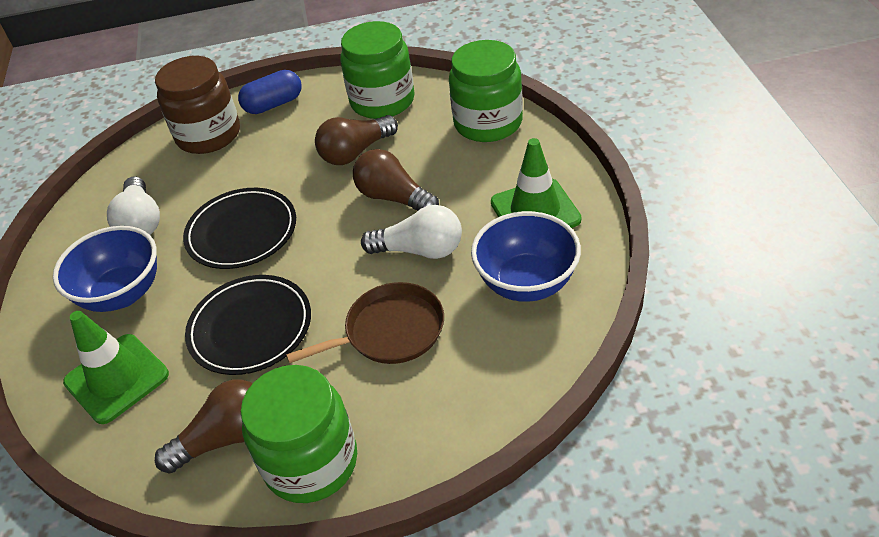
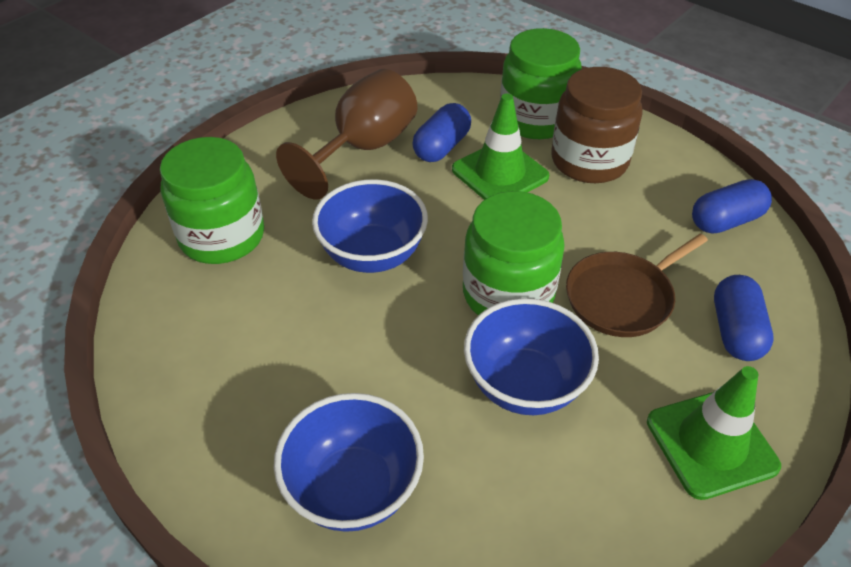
black plate: [183,188,296,269] [185,275,311,375] = 2 -> none = 0
blue bowl: [53,226,157,312] [471,211,581,302] = 2 -> [274,393,424,532] [312,179,428,273] [464,298,599,415] = 3
blue capsule: [238,70,301,114] = 1 -> [412,103,471,162] [692,179,772,234] [714,275,774,361] = 3
brown goblet: none = 0 -> [276,69,417,200] = 1
brown light bulb: [155,379,253,474] [315,115,398,165] [353,149,439,211] = 3 -> none = 0
white light bulb: [107,176,160,235] [361,205,462,259] = 2 -> none = 0

